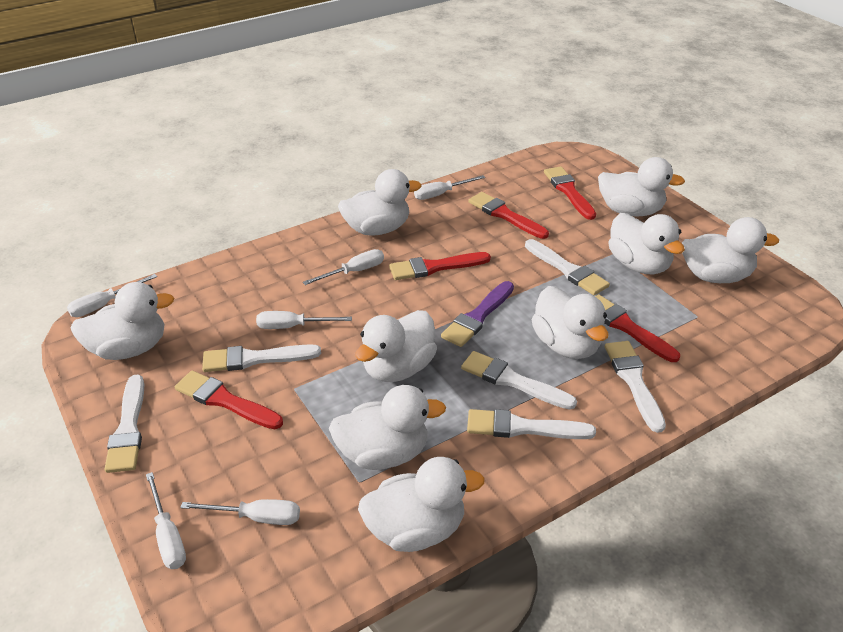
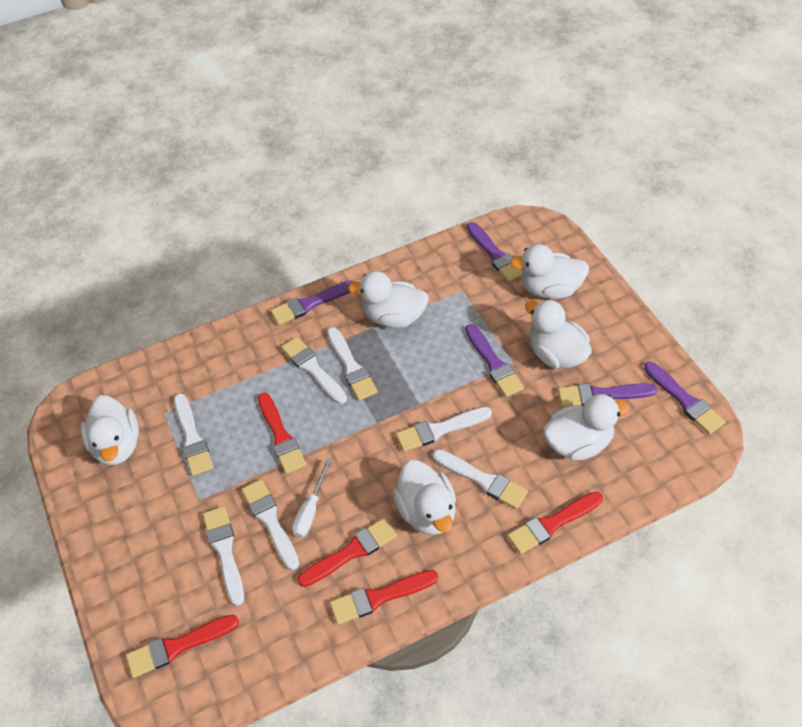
purple brush: [441,281,514,347] = 1 -> [270,280,354,325] [465,324,524,397] [467,222,523,282] [558,383,657,407] [644,362,725,434] = 5
white brush: [105,374,144,473] [202,344,321,372] [461,351,577,410] [467,409,596,439] [525,239,610,295] [605,341,666,433] = 6 -> [174,393,213,476] [203,506,244,606] [242,479,299,570] [281,337,347,404] [327,327,378,400] [396,407,492,452] [433,449,528,509] = 7
white duck: [71,282,175,360] [329,385,446,470] [338,169,422,236] [355,310,437,382] [358,457,485,552] [531,286,609,359] [598,157,685,217] [609,213,685,275] [682,217,779,283] = 9 -> [81,395,139,466] [348,271,429,328] [393,460,456,535] [510,244,589,299] [525,299,592,369] [543,394,630,461] = 6
white screwdriver: [67,274,157,317] [146,472,186,569] [180,499,300,525] [256,311,352,329] [303,249,384,285] [414,175,485,200] = 6 -> [292,459,332,537] = 1

